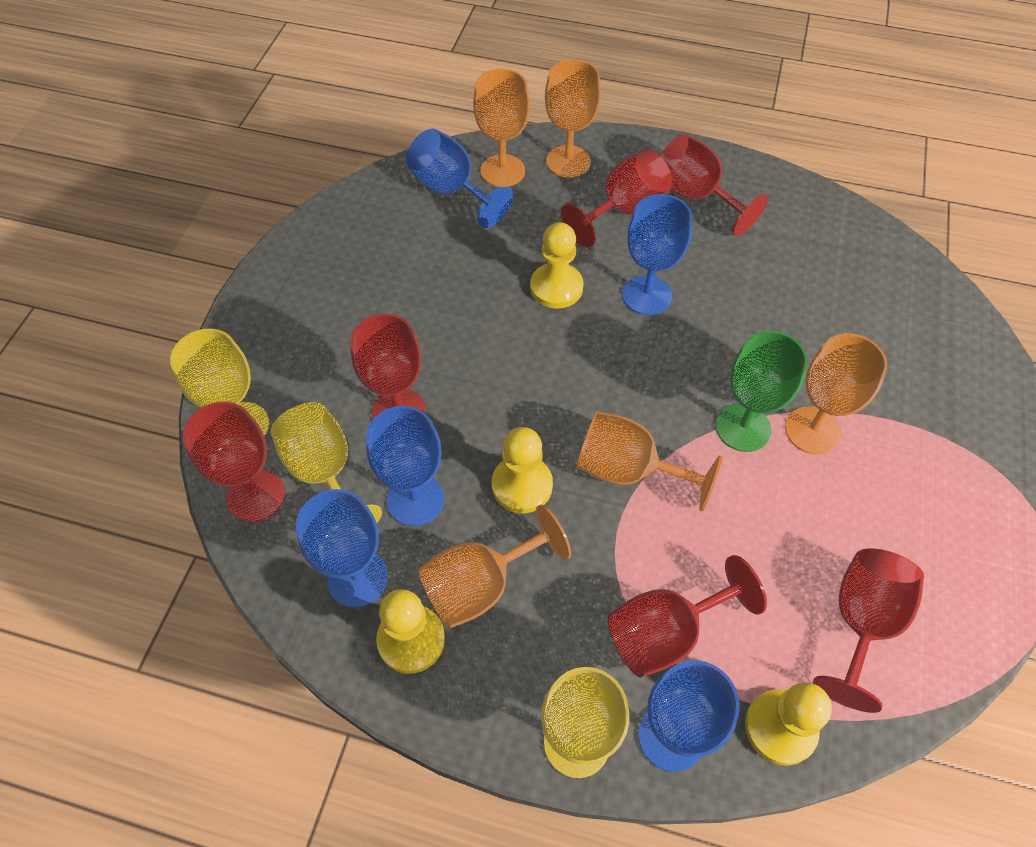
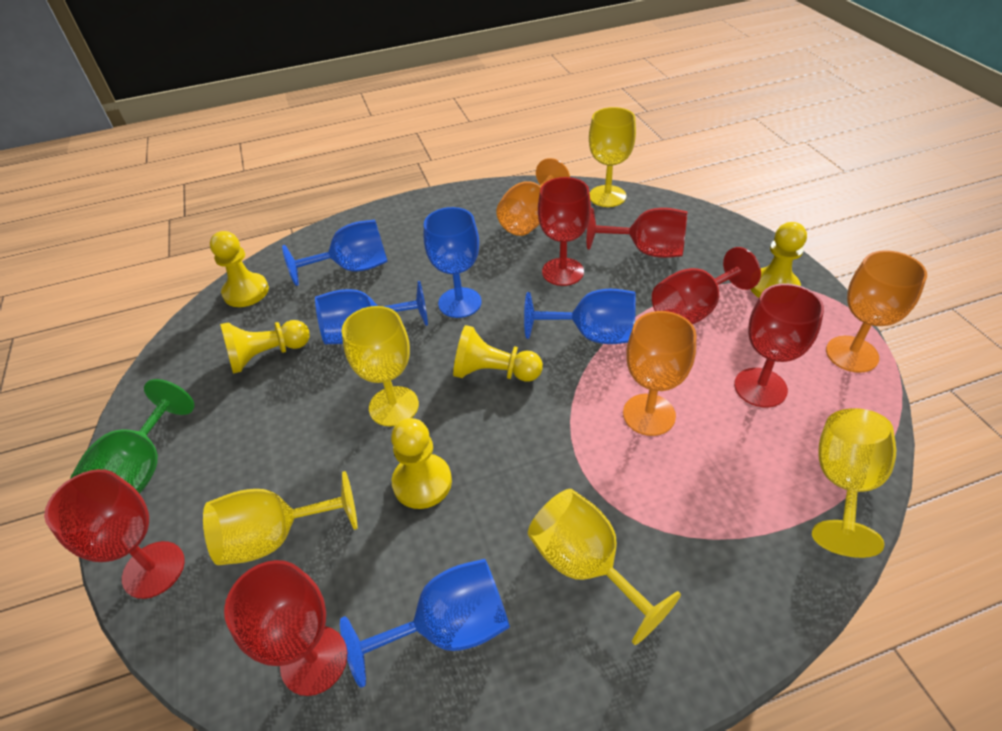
orange goblet: [418,504,571,628] [473,69,530,187] [545,59,601,178] [577,411,722,511] [785,333,887,454] = 5 -> [496,158,570,236] [623,311,696,436] [826,250,927,373] = 3
yellow goblet: [170,329,269,436] [271,402,382,523] [541,667,629,778] = 3 -> [203,471,357,565] [342,306,419,426] [528,489,681,645] [589,107,636,207] [812,408,896,558] = 5
yellow pawn: [376,589,445,674] [492,427,553,513] [530,222,583,309] [745,683,832,765] = 4 -> [210,231,269,307] [220,320,310,374] [391,418,452,509] [453,325,543,382] [751,222,807,298] = 5

